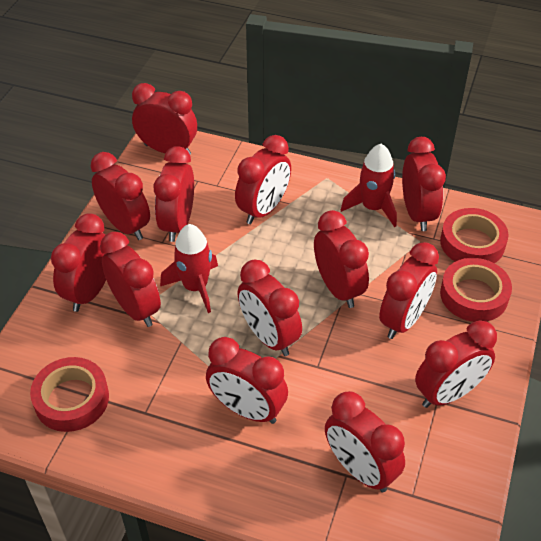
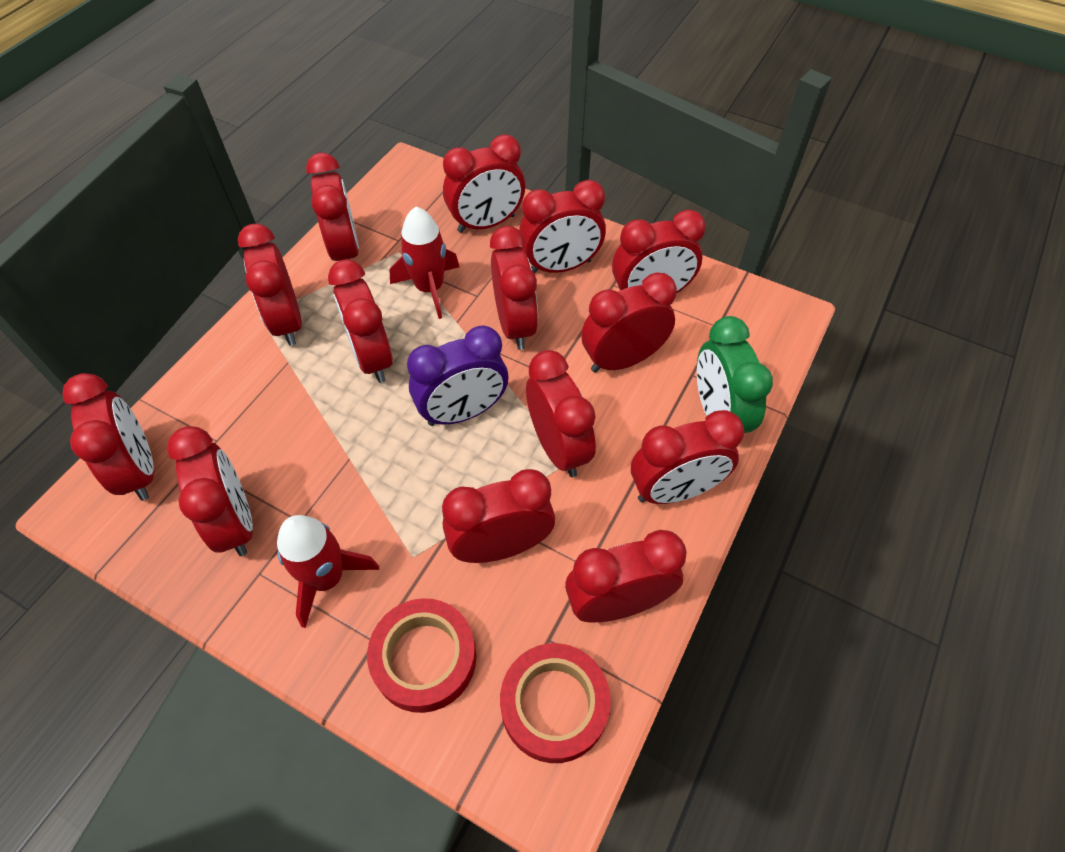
green clock: none = 0 -> [697,316,773,433] = 1
purple clock: none = 0 -> [407,325,508,426] = 1
red clock: [51,213,106,312] [91,152,150,240] [100,232,161,327] [132,83,197,154] [154,146,194,242] [206,337,288,424] [235,135,291,224] [238,260,302,356] [314,210,369,308] [325,391,405,492] [379,242,439,339] [402,137,446,231] [415,320,497,408] = 13 -> [62,373,154,501] [167,426,253,556] [238,223,302,346] [306,153,359,261] [328,259,393,383] [442,469,555,563] [443,135,525,233] [490,226,538,350] [519,180,606,274] [526,350,596,477] [565,530,687,622] [581,272,677,373] [612,210,706,293] [631,410,744,504] = 14
red tape: [30,357,109,432] [440,208,509,263] [440,258,512,322] = 3 -> [367,598,476,713] [500,643,611,763] = 2

